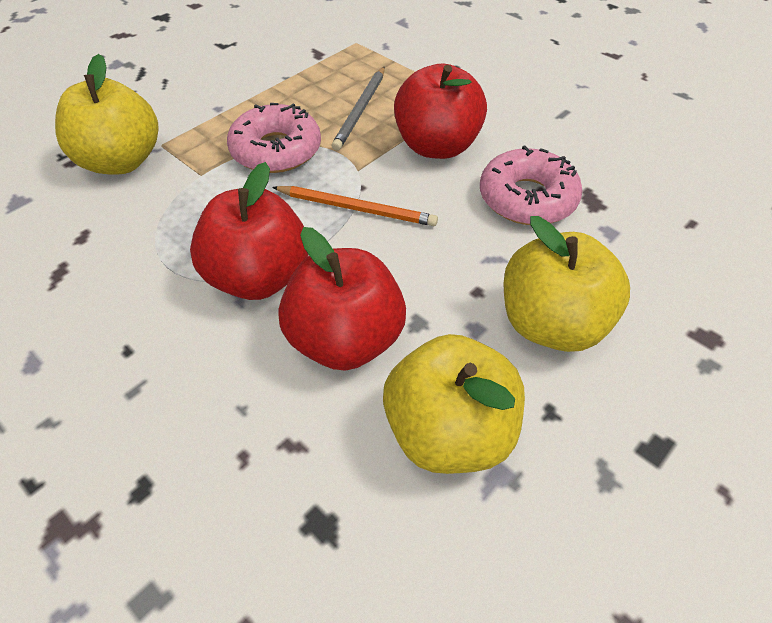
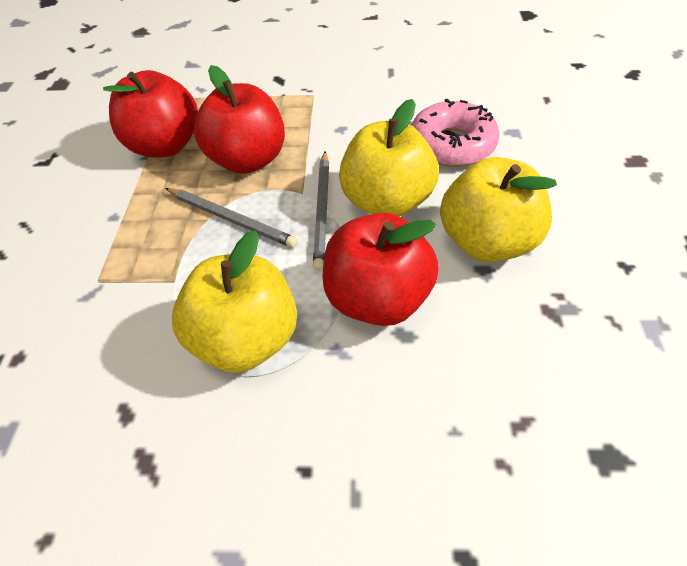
grey pencil: [332,67,385,151] = 1 -> [165,188,298,248] [313,151,329,271] = 2
orange pencil: [272,186,438,226] = 1 -> none = 0
pink donut: [227,103,321,173] [480,146,583,225] = 2 -> [411,99,500,167] = 1

